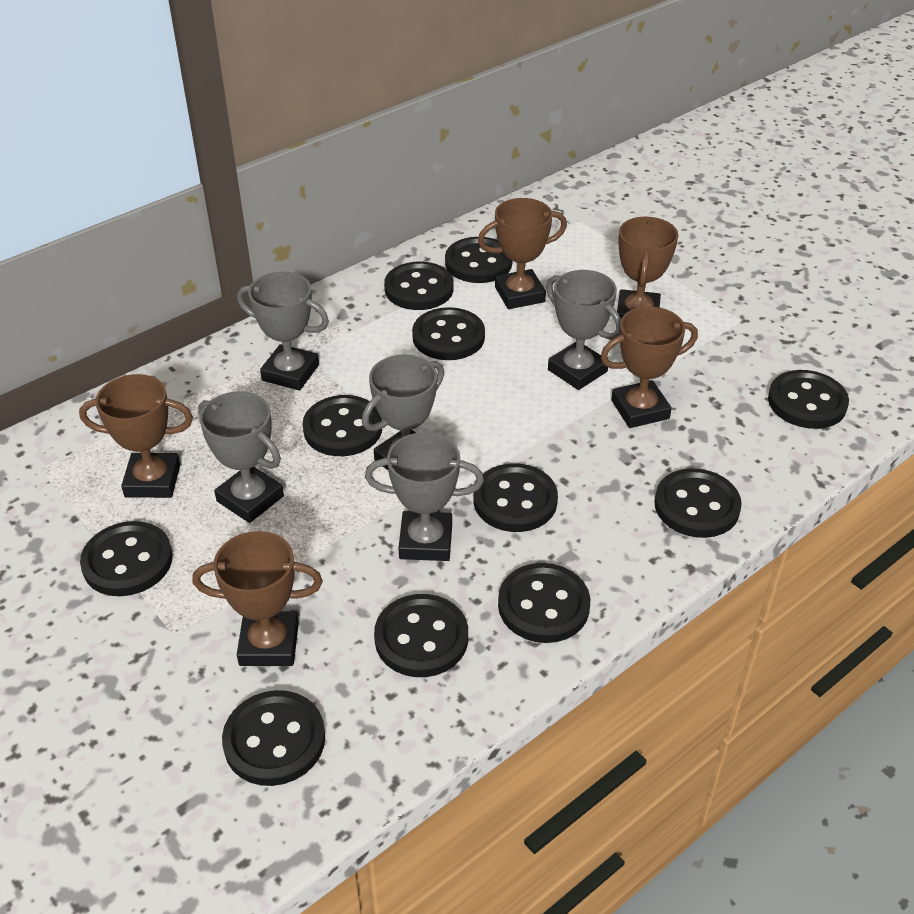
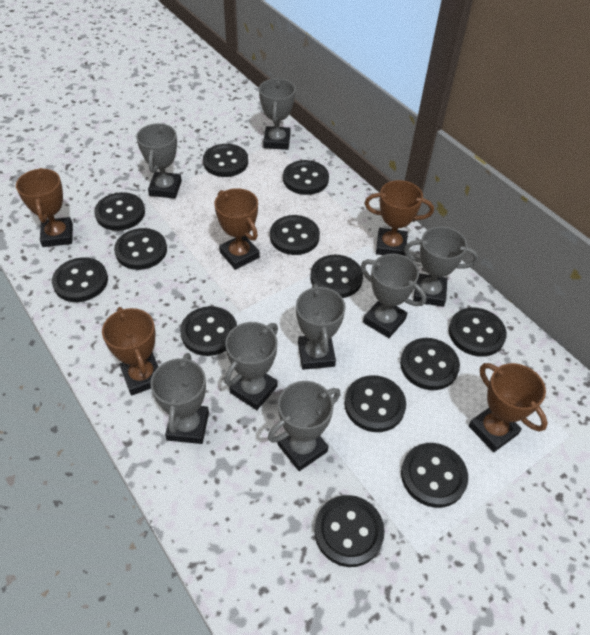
black button: [80,521,173,596] [222,690,325,786] [303,395,382,456] [374,594,468,677] [384,262,454,310] [412,307,485,360] [445,237,512,283] [473,463,558,532] [498,563,590,643] [654,468,742,538] [768,370,849,429] = 11 -> [52,257,108,302] [94,192,145,231] [114,228,167,270] [180,306,237,356] [203,144,248,177] [270,215,320,255] [283,160,329,195] [310,255,363,298] [314,495,385,567] [345,375,406,432] [400,338,460,390] [401,443,468,508] [449,308,507,357] = 13
grey trophy: [198,391,284,523] [237,272,329,391] [362,355,444,470] [365,432,484,561] [546,270,621,390] = 5 -> [136,123,182,198] [150,353,209,444] [224,322,278,410] [259,79,295,150] [268,381,340,471] [296,284,345,370] [361,254,426,338] [404,226,478,307] = 8

